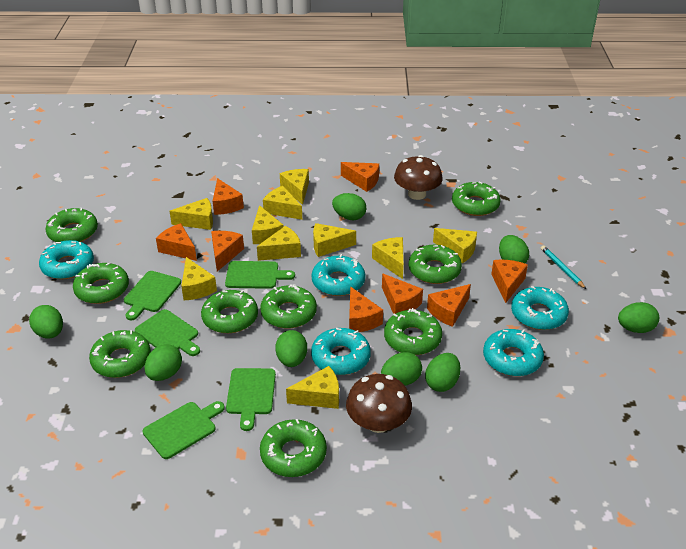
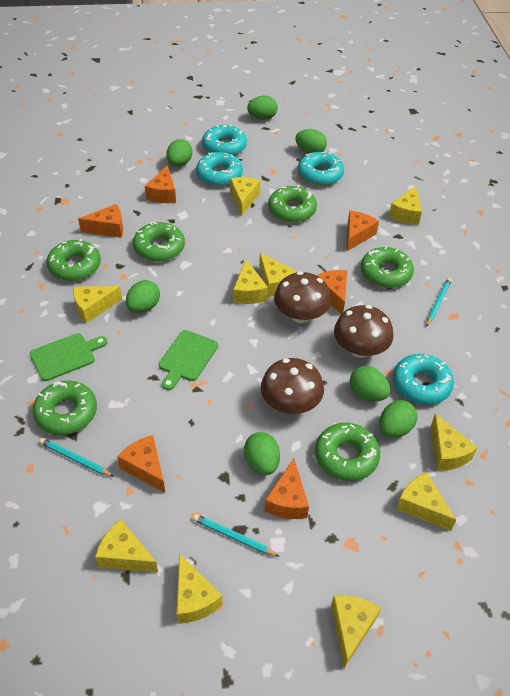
brown mushroom: [346,374,412,433] [394,155,443,200] = 2 -> [261,358,324,414] [274,271,331,323] [334,305,393,358] = 3
green cutting board: [124,271,181,320] [135,309,200,356] [143,401,225,459] [225,261,295,289] [226,368,276,431] = 5 -> [30,333,108,381] [159,330,218,390] = 2
green donut: [46,208,98,242] [73,262,129,304] [89,330,151,378] [201,290,258,333] [260,284,317,329] [260,419,327,477] [384,308,442,355] [408,245,462,284] [452,182,501,216] = 9 -> [33,381,97,435] [47,239,101,281] [133,222,185,262] [268,185,317,223] [315,423,380,481] [361,246,414,288] = 6
green egg: [29,305,63,338] [145,344,182,381] [275,330,307,367] [332,193,366,220] [381,352,422,386] [425,353,460,392] [499,235,529,264] [618,302,659,333] = 8 -> [126,280,160,313] [166,139,193,167] [244,432,280,475] [247,96,278,120] [295,129,327,154] [350,366,390,401] [379,400,417,438] = 7
orange cheese: [156,223,197,261] [211,231,244,272] [213,178,244,215] [341,162,379,192] [349,287,383,332] [382,273,423,314] [427,284,471,327] [491,260,528,303] = 8 -> [78,204,123,238] [117,435,165,493] [145,165,176,203] [265,459,309,519] [316,270,347,314] [347,211,379,251] = 6
turquoise donut: [39,240,94,279] [311,328,371,375] [312,254,365,296] [483,329,544,376] [511,286,569,330] = 5 -> [196,152,243,186] [202,124,247,156] [298,152,344,186] [393,354,454,405] = 4
turquoise pencil: [541,245,586,289] = 1 -> [39,438,114,477] [193,514,280,557] [426,278,452,327] = 3

